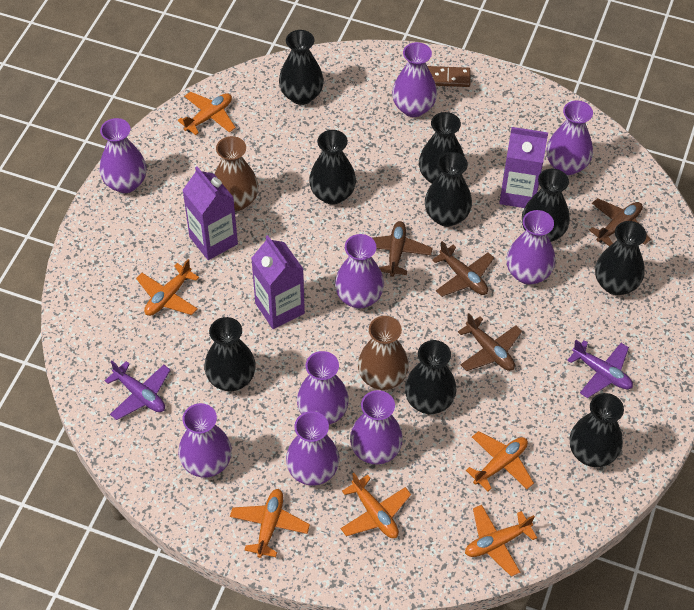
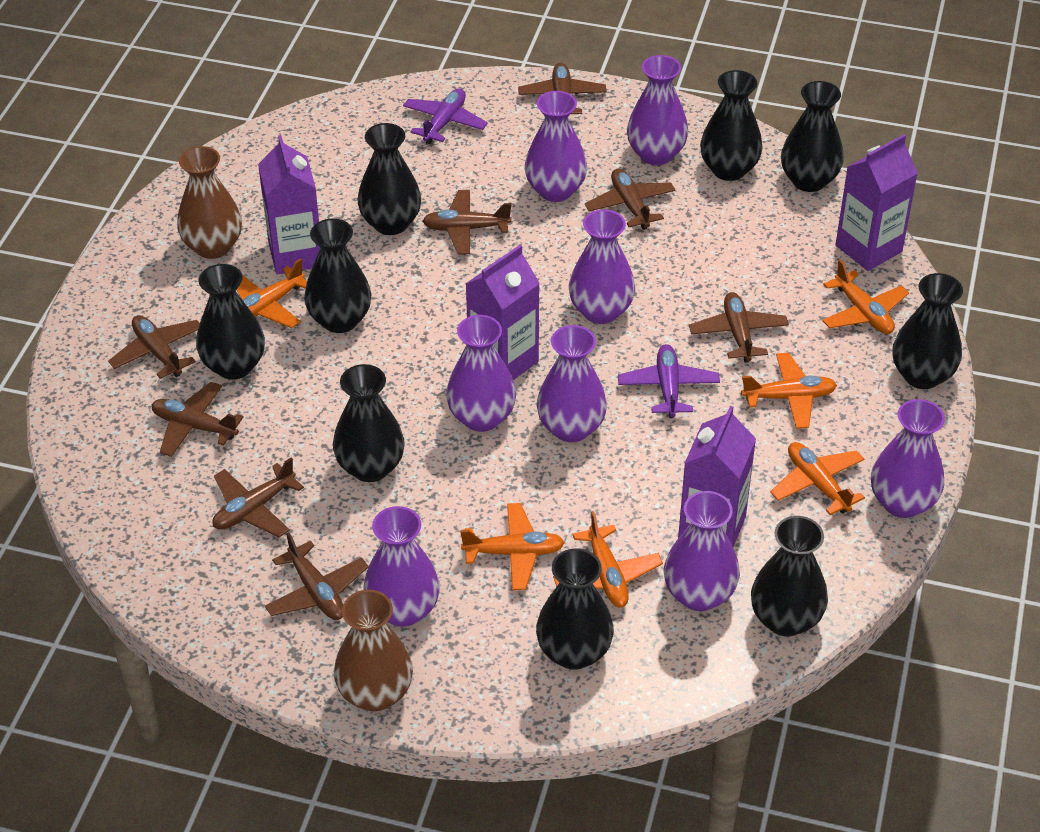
brown domino: [428,66,470,87] = 1 -> none = 0
brown plane: [372,221,432,277] [432,241,494,297] [458,313,522,371] [589,198,651,246] = 4 -> [108,315,200,379] [151,382,244,457] [213,457,304,537] [265,532,369,620] [423,190,512,254] [518,63,606,114] [585,169,675,230] [689,292,789,363] = 8
purple carton: [182,167,238,260] [251,235,305,329] [499,127,548,208] = 3 -> [258,135,320,274] [465,245,540,380] [678,406,756,547] [835,134,918,271] = 4
purple vase: [99,118,147,193] [178,403,232,478] [286,411,339,485] [297,351,349,425] [335,234,384,308] [350,390,403,464] [392,42,437,117] [507,210,555,285] [547,100,593,175] = 9 -> [364,506,440,627] [446,315,516,432] [525,91,587,202] [537,325,607,442] [569,210,635,324] [627,55,688,165] [664,491,740,611] [871,399,945,518] = 8

